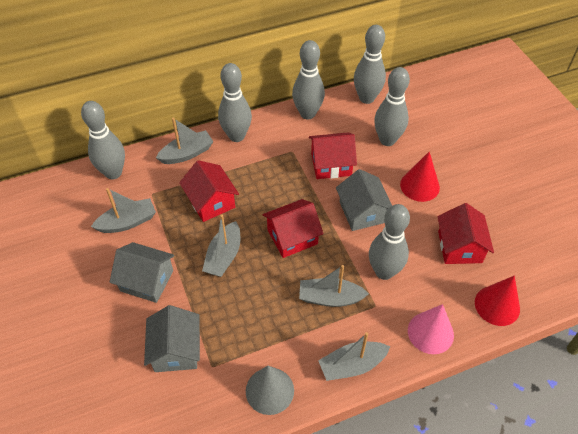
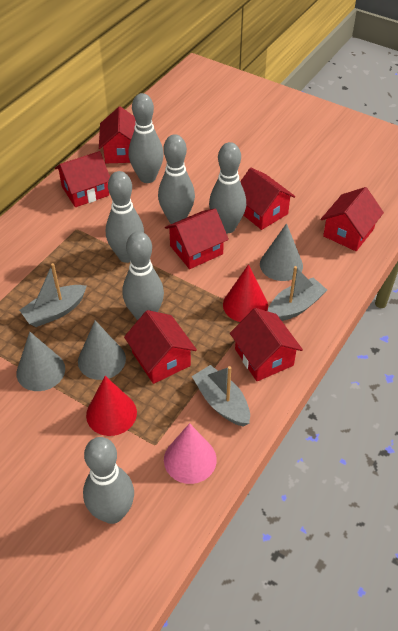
grey boat: [91,188,156,233] [156,118,214,164] [202,214,240,277] [299,265,369,307] [318,332,390,381] = 5 -> [19,263,87,327] [192,365,250,427] [268,266,327,321] = 3
grey cone: [246,366,294,415] = 1 -> [16,332,65,391] [78,321,126,380] [260,223,303,281] = 3
grey house: [110,242,175,303] [144,305,200,372] [336,169,392,231] = 3 -> none = 0
red house: [179,160,239,222] [263,199,324,258] [309,132,357,179] [437,203,494,264] = 4 -> [55,151,110,207] [99,107,136,163] [124,310,197,384] [165,208,229,269] [230,308,303,381] [240,168,295,230] [321,187,384,251] = 7

